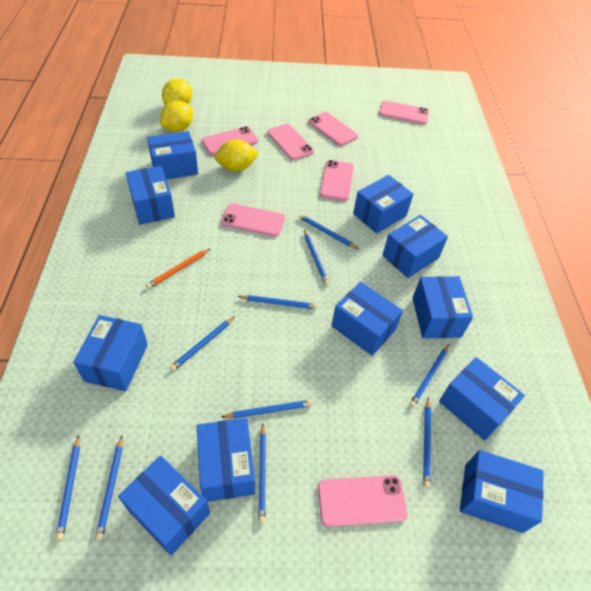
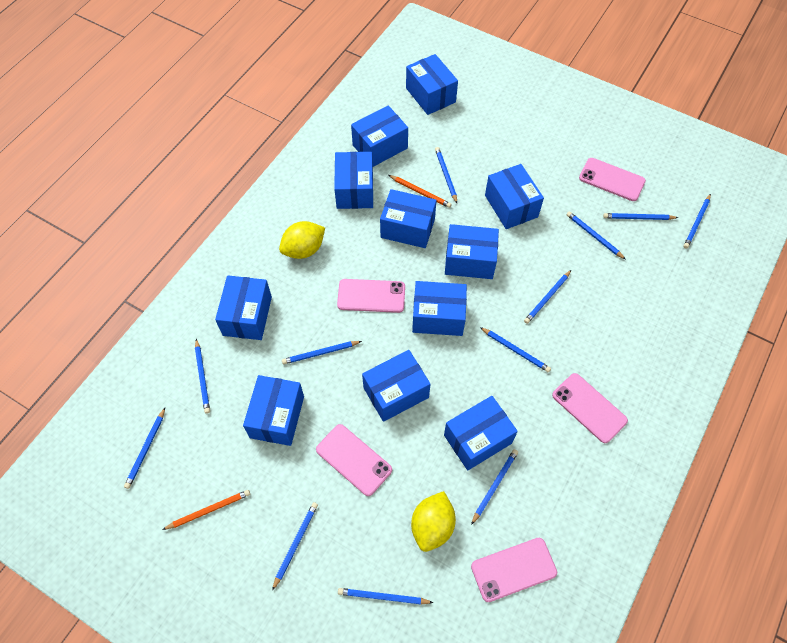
blue pencil: [56,435,80,540] [95,436,123,541] [170,316,235,371] [222,400,313,419] [238,295,317,309] [258,424,266,523] [299,214,358,249] [304,230,329,285] [409,344,449,407] [423,398,431,488] = 10 -> [124,408,165,489] [195,339,210,414] [272,502,318,591] [282,341,362,364] [338,588,434,604] [435,147,457,203] [471,449,518,525] [480,327,551,373] [524,270,571,324] [566,212,625,259] [603,213,678,220] [684,194,711,249] = 12
orange pencil: [146,248,211,289] = 1 -> [162,490,250,530] [389,175,452,208] = 2
pink phone: [201,126,258,155] [221,203,285,237] [267,124,314,160] [308,112,358,146] [318,475,407,527] [320,160,354,201] [379,101,429,125] = 7 -> [316,424,392,496] [337,279,405,313] [471,538,557,602] [552,373,628,443] [579,158,646,201] = 5
yellow lemon: [160,101,193,132] [162,78,192,105] [214,139,259,171] = 3 -> [279,221,325,259] [411,491,456,552] = 2

